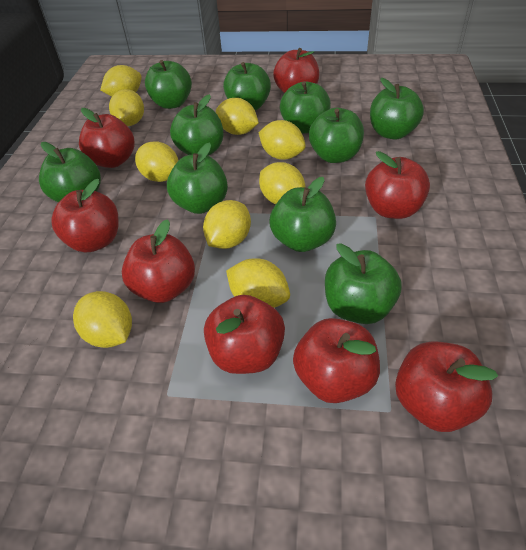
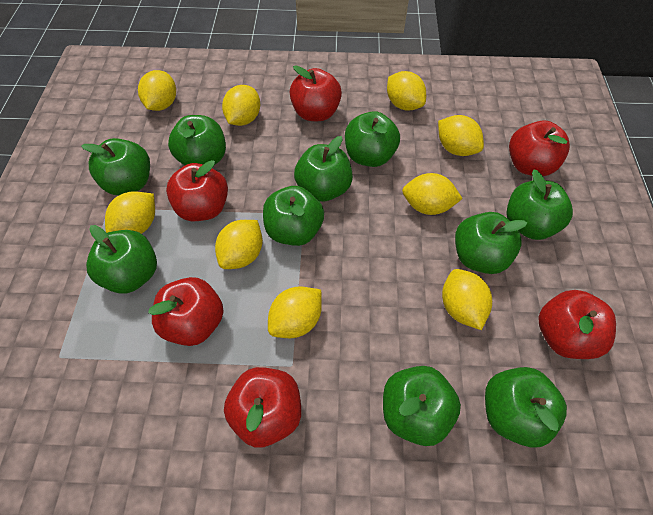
red apple: [51,179,118,253] [79,108,135,168] [122,219,195,303] [204,295,285,374] [273,48,319,93] [293,318,380,403] [365,151,430,219] [395,341,498,432] = 8 -> [148,277,224,346] [166,160,228,221] [224,367,301,448] [290,65,342,121] [509,120,570,176] [538,290,616,359] = 6

